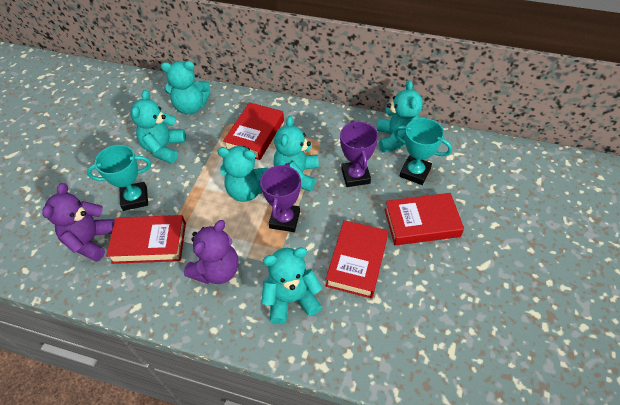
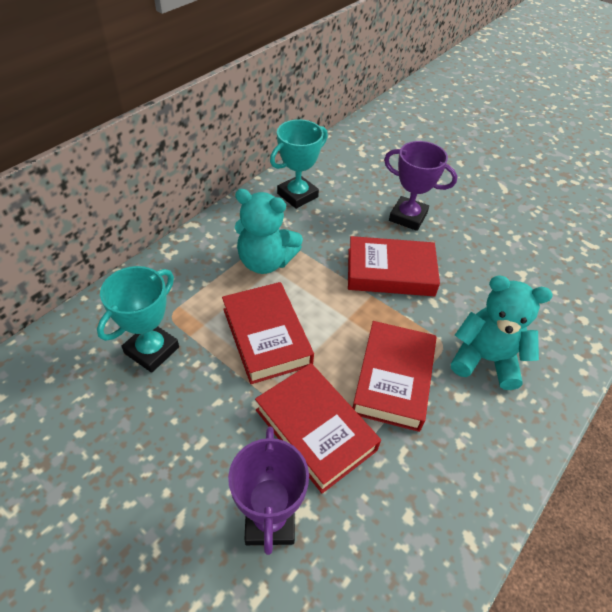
purple teddy bear: [42,183,115,262] [184,220,239,284] = 2 -> none = 0
turquoise teddy bear: [131,90,186,164] [161,61,211,115] [217,146,269,202] [261,247,323,324] [273,116,319,191] [377,80,423,152] = 6 -> [235,189,303,274] [451,275,552,390] = 2

